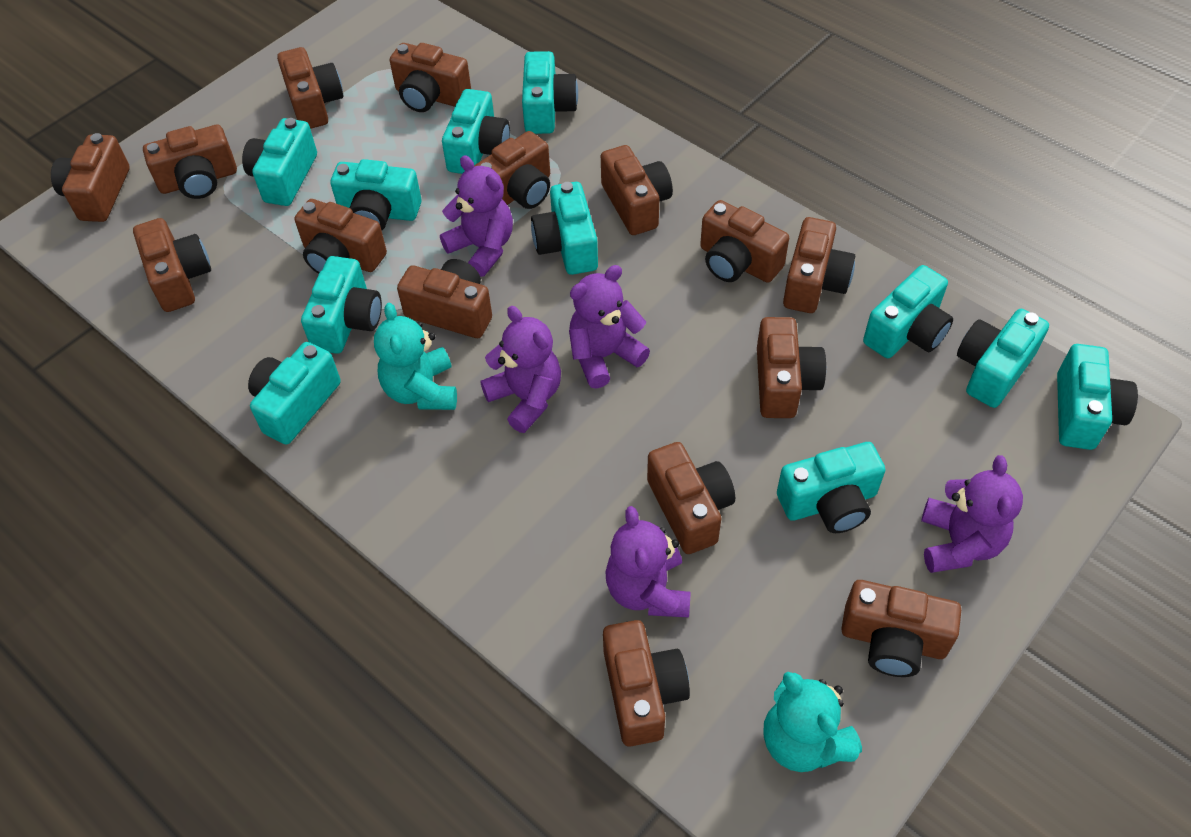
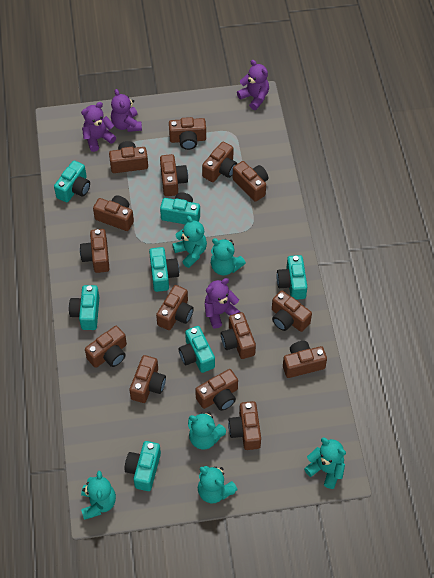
purple teddy bear: [440,155,513,277] [480,306,561,433] [569,265,650,389] [606,506,690,618] [921,455,1023,573] = 5 -> [81,102,116,152] [111,89,142,132] [205,278,240,329] [237,60,269,110] = 4
turquoise camera: [242,118,317,206] [248,342,341,445] [301,256,382,354] [331,159,422,230] [442,89,510,174] [522,51,578,134] [531,182,598,275] [777,442,886,533] [863,265,953,358] [957,309,1049,408] [1057,344,1138,450] = 11 -> [54,161,90,202] [69,285,100,330] [124,441,161,491] [149,247,179,292] [160,193,200,224] [178,326,215,373] [277,255,307,300] = 7
turquoise teddy bear: [374,303,457,410] [763,672,862,772] = 2 -> [81,471,116,520] [172,216,207,268] [188,412,226,449] [198,466,237,503] [211,238,246,276] [304,438,346,489] = 6

